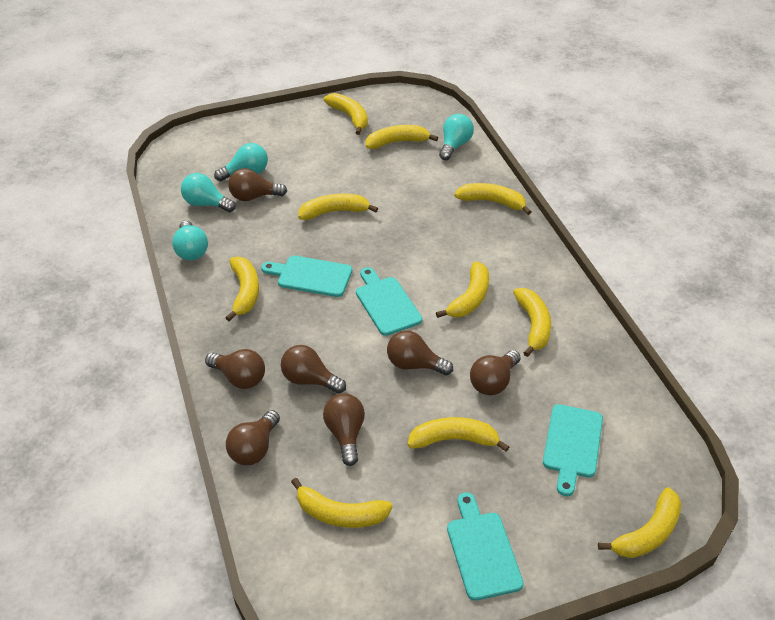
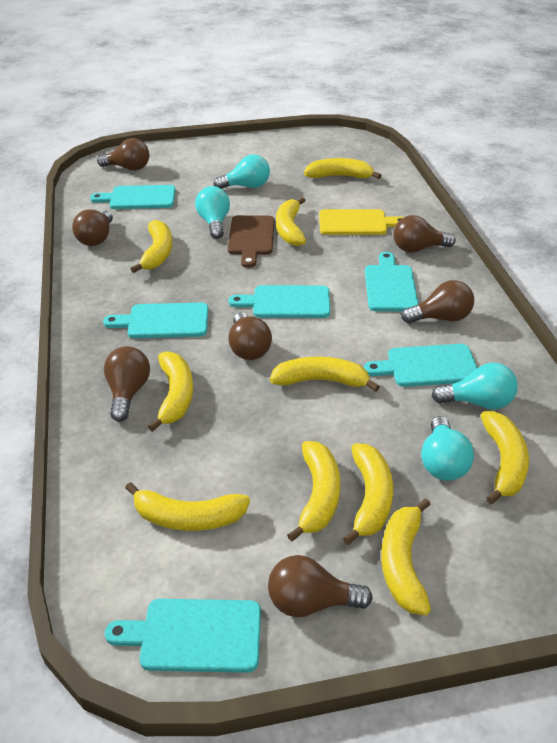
brown cutting board: none = 0 -> [228,215,275,268] = 1
turquoise cutting board: [261,256,352,297] [356,267,422,336] [447,492,524,601] [543,404,603,496] = 4 -> [90,185,176,209] [103,303,208,338] [105,599,261,673] [229,285,330,318] [364,344,477,387] [365,252,418,311] = 6
yellow cutting board: none = 0 -> [319,209,404,235] = 1

